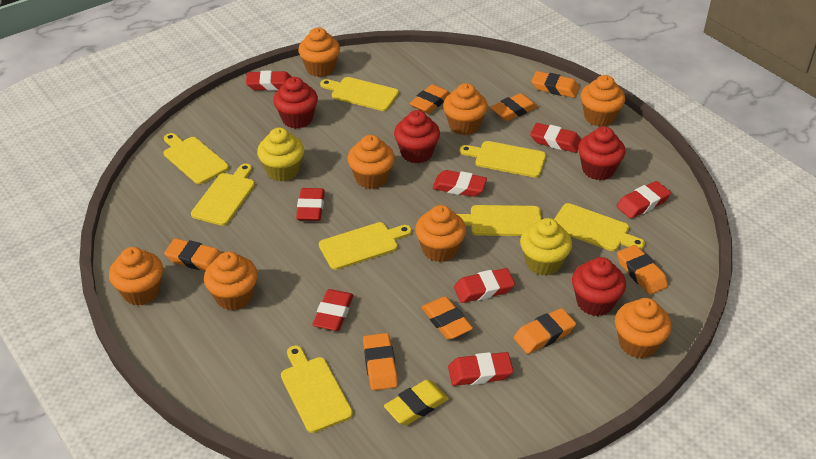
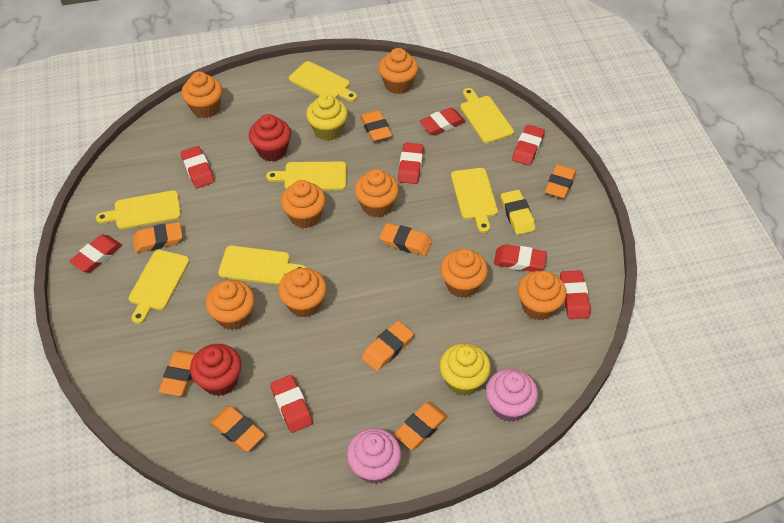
pink cupcake: none = 0 -> [347,428,401,484] [486,369,538,422] = 2
red cupcake: [273,77,318,129] [394,110,440,163] [572,257,626,316] [578,126,625,180] = 4 -> [190,344,242,396] [249,114,291,161] = 2
yellow cutting board: [164,133,229,184] [191,164,255,226] [281,345,353,433] [319,222,412,270] [320,77,399,111] [457,205,541,236] [459,141,546,178] [554,203,645,251] = 8 -> [96,190,181,230] [129,250,190,324] [218,246,306,285] [266,161,347,190] [289,61,357,102] [451,168,498,233] [460,88,514,143] = 7

